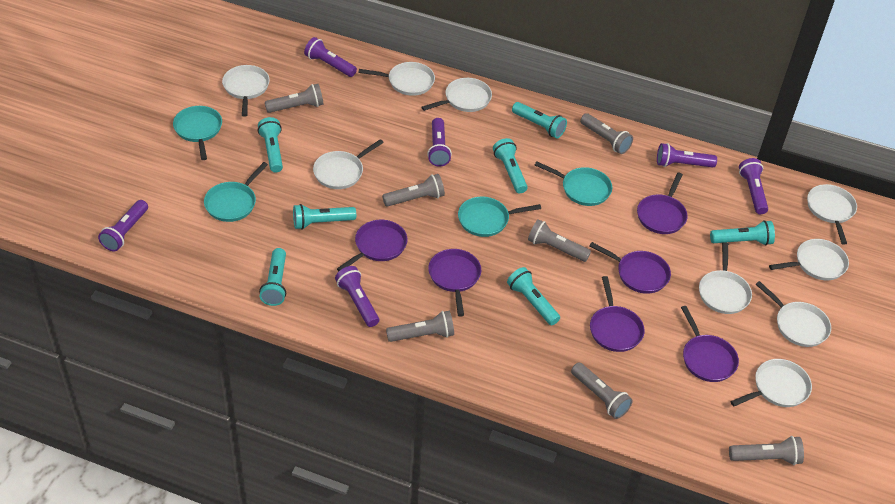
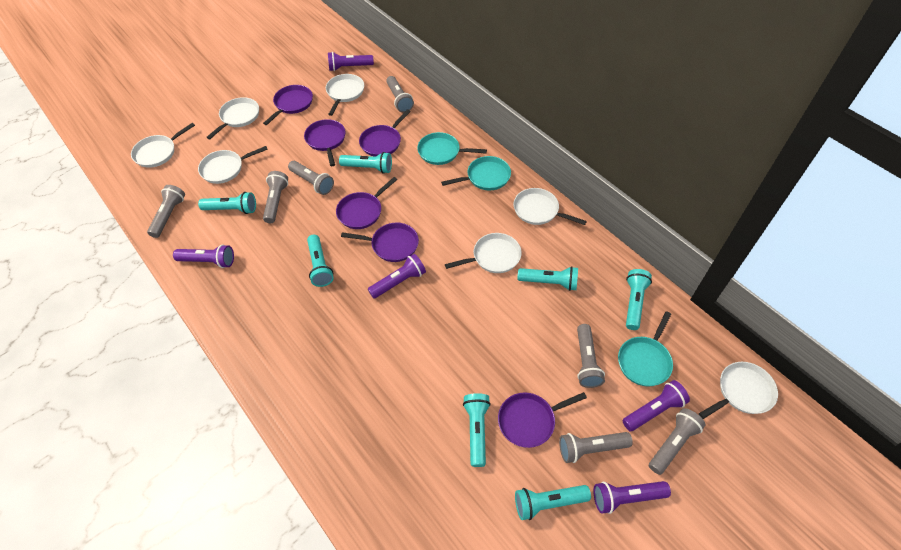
purple flashlight: [98,200,148,251] [304,37,357,77] [335,266,379,327] [427,118,452,167] [657,143,717,167] [739,158,768,214] = 6 -> [173,244,234,268] [328,52,374,71] [368,254,426,299] [593,481,671,514] [623,380,690,431] = 5
turquoise pan: [173,106,222,160] [204,162,268,222] [458,196,541,237] [535,161,612,206] = 4 -> [417,132,487,165] [441,156,511,190] [618,311,673,387] = 3
white pan: [222,65,270,117] [313,139,384,189] [358,62,435,96] [421,78,492,112] [699,242,752,314] [730,359,812,407] [756,281,831,347] [769,239,849,280] [807,184,857,244] = 9 -> [131,123,195,168] [198,146,268,184] [206,97,259,139] [326,74,364,116] [445,233,522,273] [514,188,587,225] [699,362,778,419] = 7

